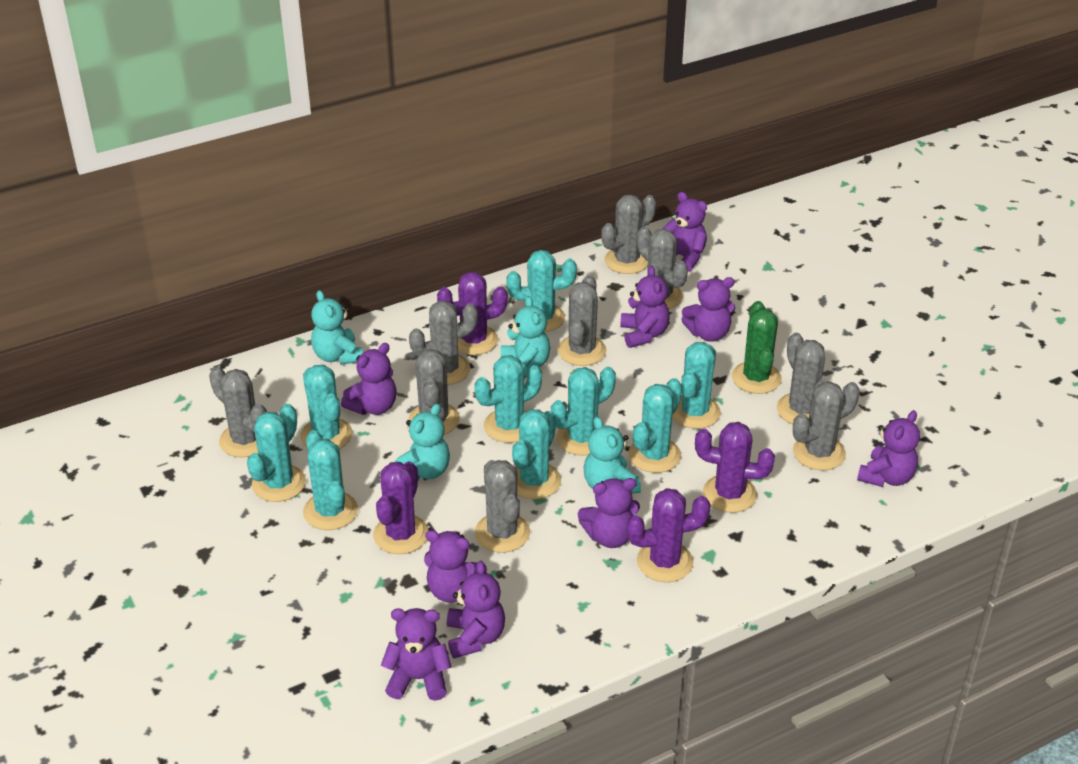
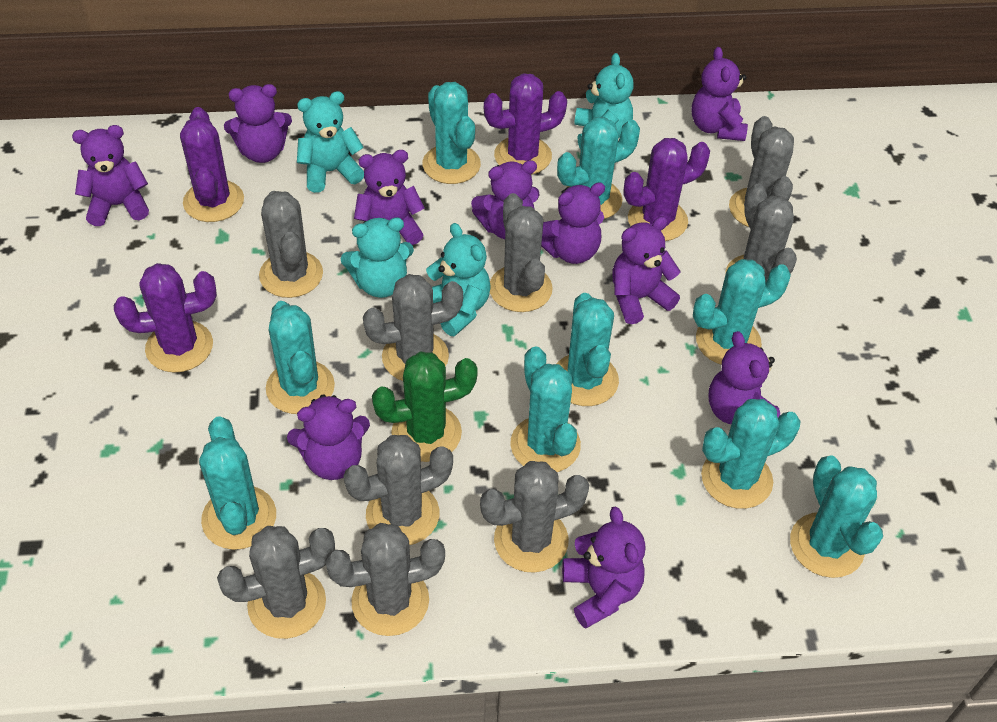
purple teddy bear: [341,343,397,415] [381,608,452,701] [424,530,487,603] [447,561,505,658] [578,478,640,548] [620,266,670,348] [663,192,707,272] [681,277,735,342] [857,410,920,487] = 9 -> [72,125,149,226] [224,84,292,163] [287,394,370,480] [354,150,425,245] [471,160,540,239] [541,182,605,264] [562,506,646,629] [612,216,681,324] [692,47,748,141] [709,331,780,424] = 10

